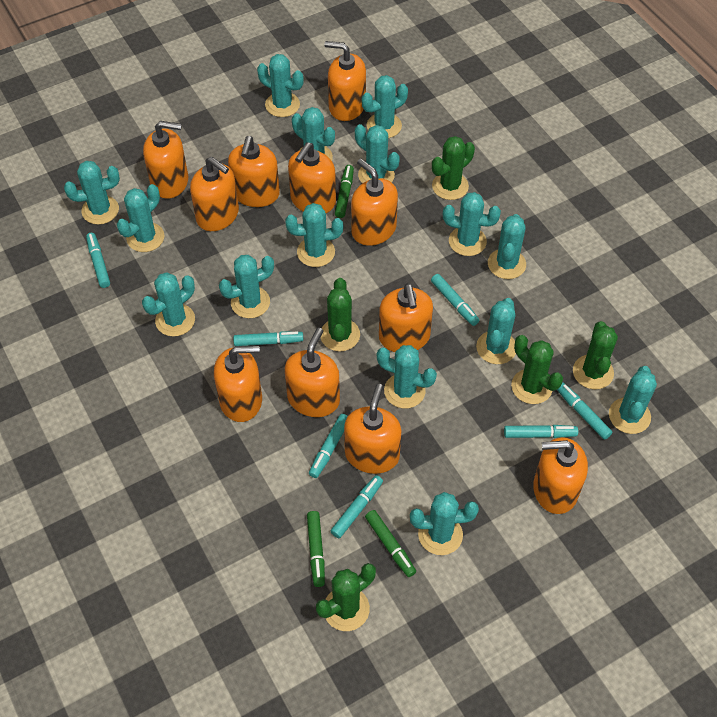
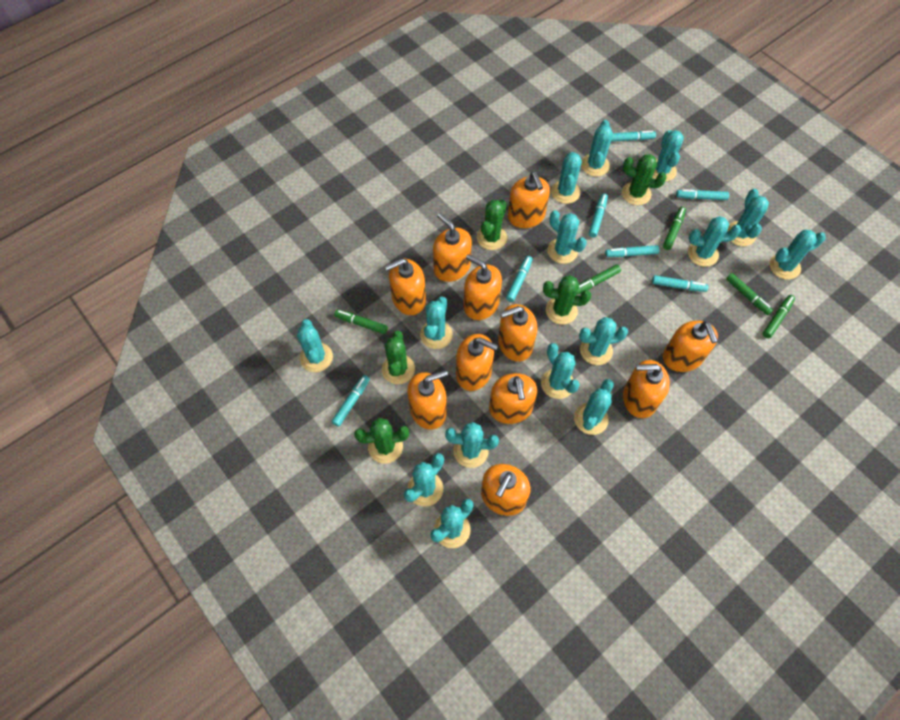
green marker: [307,511,325,587] [335,165,354,218] [365,510,416,577] = 3 -> [334,309,388,334] [576,264,621,295] [663,207,686,250] [726,273,773,315] [763,295,795,338] = 5

